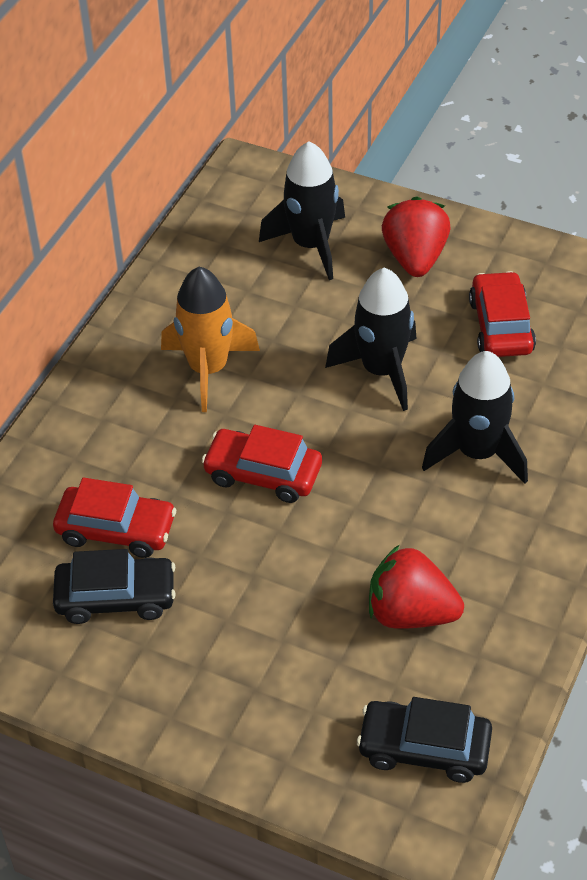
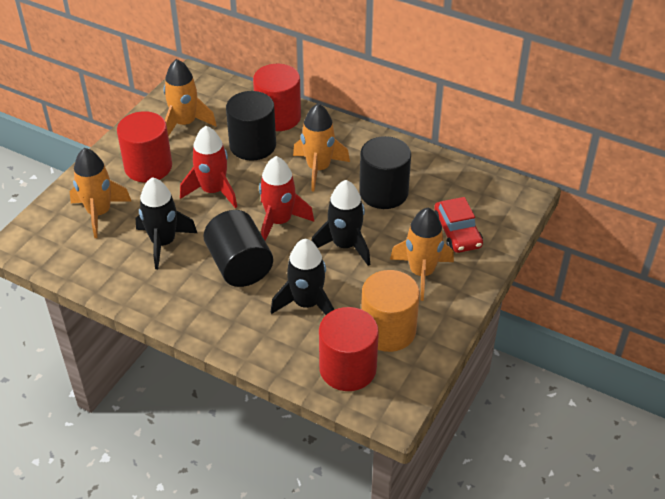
black car: [53,549,176,624] [357,697,492,783] = 2 -> none = 0
black cylinder: none = 0 -> [203,210,273,287] [226,91,276,161] [359,136,411,209] = 3
orange cylinder: none = 0 -> [361,270,420,352] = 1
orange rocket: [161,267,260,412] = 1 -> [70,148,132,238] [164,59,217,136] [293,104,350,192] [390,208,454,301] = 4
red car: [53,478,176,558] [202,425,322,503] [469,271,536,357] = 3 -> [434,197,483,253] = 1
red cylinder: none = 0 -> [117,111,172,182] [253,64,301,131] [319,307,379,391] = 3
red rocket: none = 0 -> [180,126,237,208] [259,156,314,241] = 2
red strawberry: [369,545,464,629] [382,196,450,277] = 2 -> none = 0

